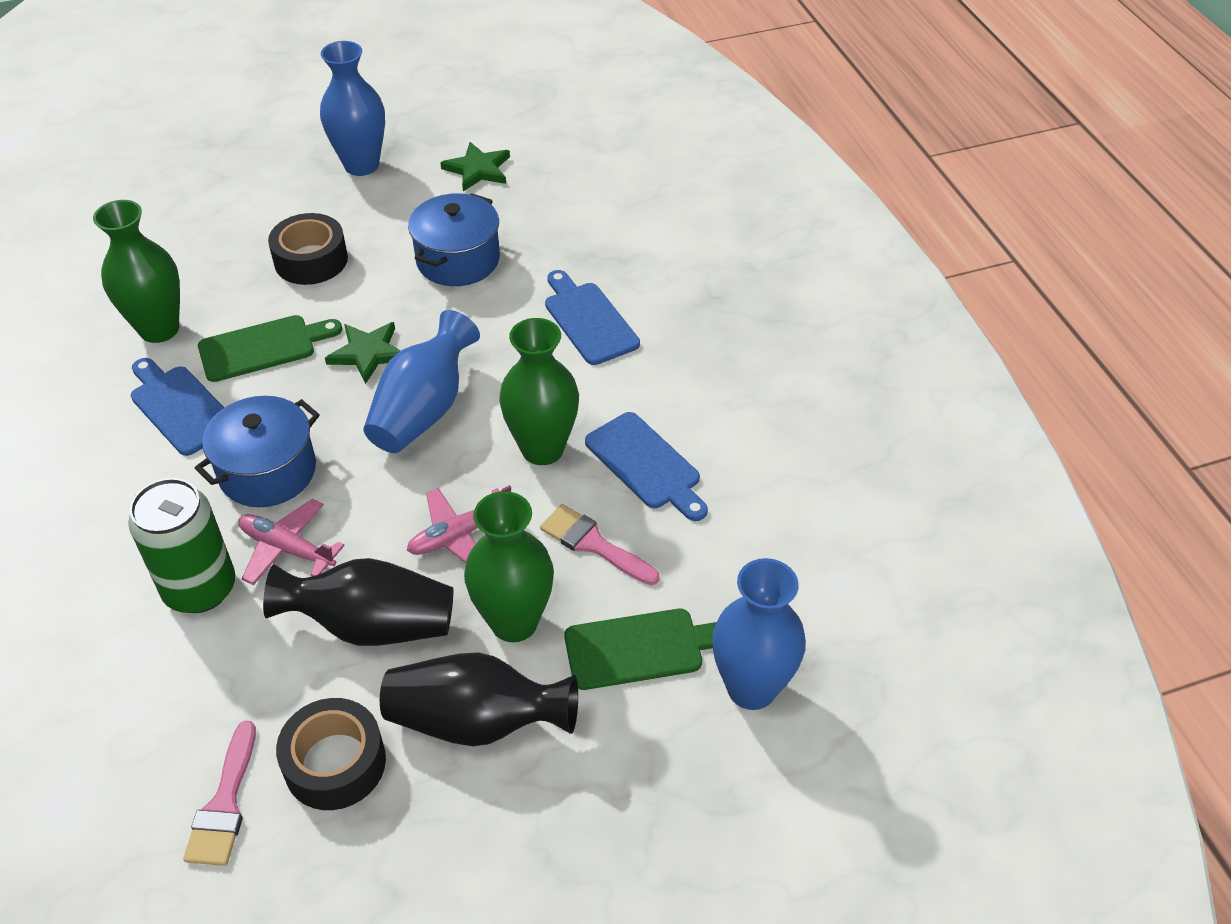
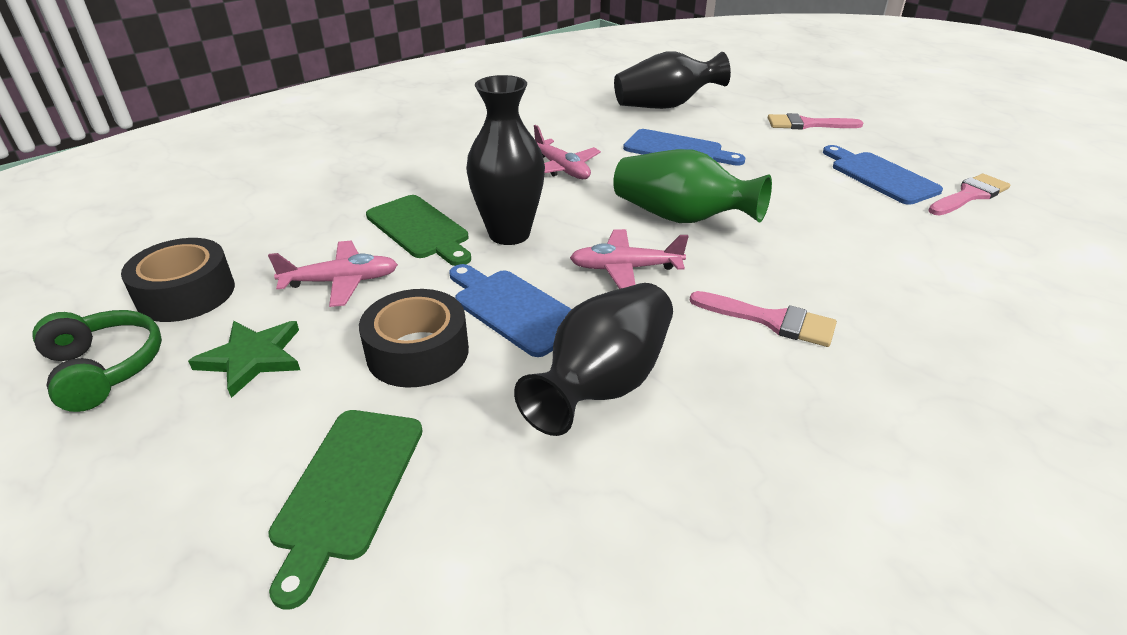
black vase: [263,558,454,646] [380,652,578,746] = 2 -> [466,75,545,245] [514,283,673,436] [614,51,731,109] = 3
blue pot: [195,396,320,507] [408,193,500,286] = 2 -> none = 0
blue vase: [320,41,385,176] [363,310,480,453] [712,558,806,710] = 3 -> none = 0
green can: [128,478,235,613] = 1 -> none = 0
green headphones: none = 0 -> [32,310,162,412] = 1
green star: [325,322,401,384] [440,142,510,191] = 2 -> [188,321,300,398] = 1
green vase: [93,200,180,343] [464,491,554,642] [499,318,579,465] = 3 -> [613,149,772,223] = 1
pink brush: [183,721,256,866] [540,504,660,585] = 2 -> [689,291,837,347] [768,113,863,130] [928,173,1010,216] = 3
pink plane: [238,499,345,585] [407,485,511,563] = 2 -> [268,241,398,307] [534,125,601,179] [570,229,689,289] = 3

